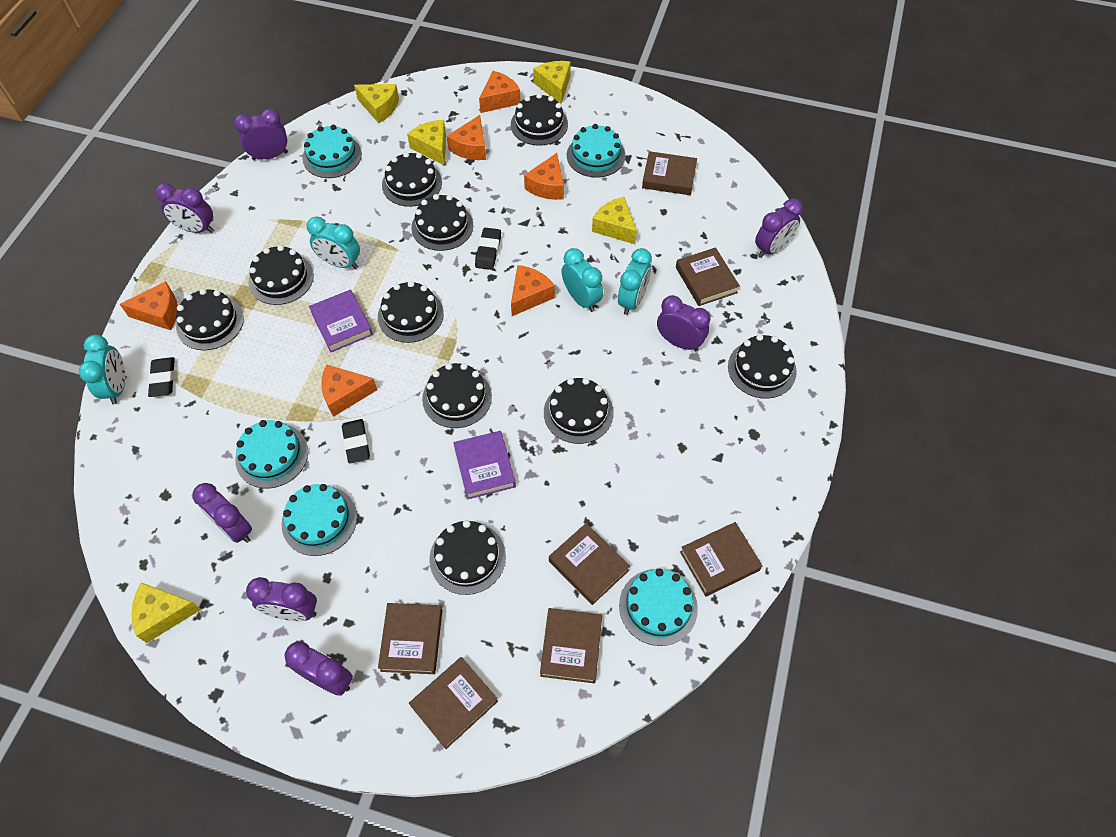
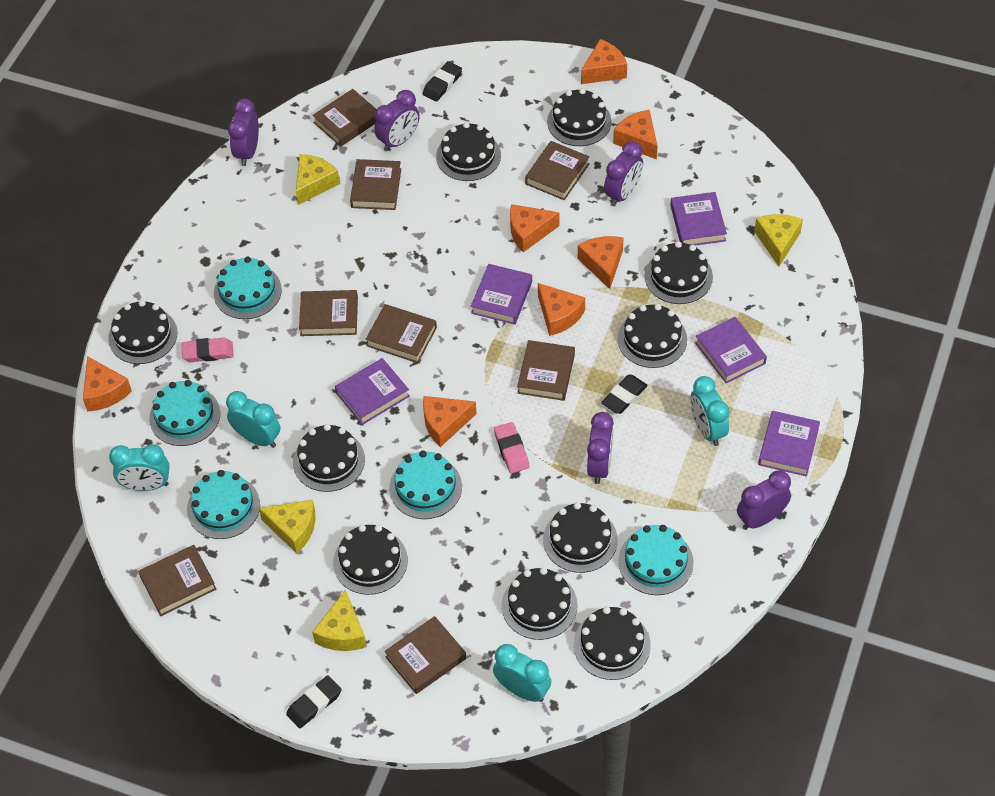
brown book: [378,603,442,674] [409,657,498,749] [540,608,602,683] [549,523,630,605] [642,151,697,195] [676,247,740,306] [680,522,762,596] = 7 -> [138,545,216,616] [299,290,358,336] [312,89,377,147] [350,159,401,210] [366,304,437,363] [384,616,466,694] [517,340,575,401] [525,141,590,200] = 8
orange cheese: [120,281,178,330] [321,365,378,417] [447,115,486,160] [479,71,521,113] [511,265,555,316] [524,153,564,200] = 6 -> [83,356,132,412] [423,396,477,447] [510,204,559,252] [538,283,585,336] [578,236,623,289] [581,39,627,84] [613,110,658,159] = 7
pink eraser: none = 0 -> [182,338,233,362] [494,422,530,473] = 2
purple book: [309,290,373,352] [453,431,516,499] = 2 -> [335,358,410,425] [471,264,532,325] [670,192,727,246] [695,317,767,383] [758,411,820,477] = 5
purple clock: [155,183,214,233] [192,483,252,543] [234,109,288,160] [246,577,317,621] [284,642,353,696] [657,295,710,351] [755,199,803,258] = 7 -> [228,98,259,166] [374,90,420,151] [587,412,614,484] [604,141,643,206] [737,470,791,530] = 5
yellow cheese: [131,582,201,643] [354,84,399,123] [407,120,446,165] [533,61,571,104] [592,197,637,244] = 5 -> [259,500,315,554] [296,154,340,205] [312,589,367,651] [754,214,803,266] = 4

